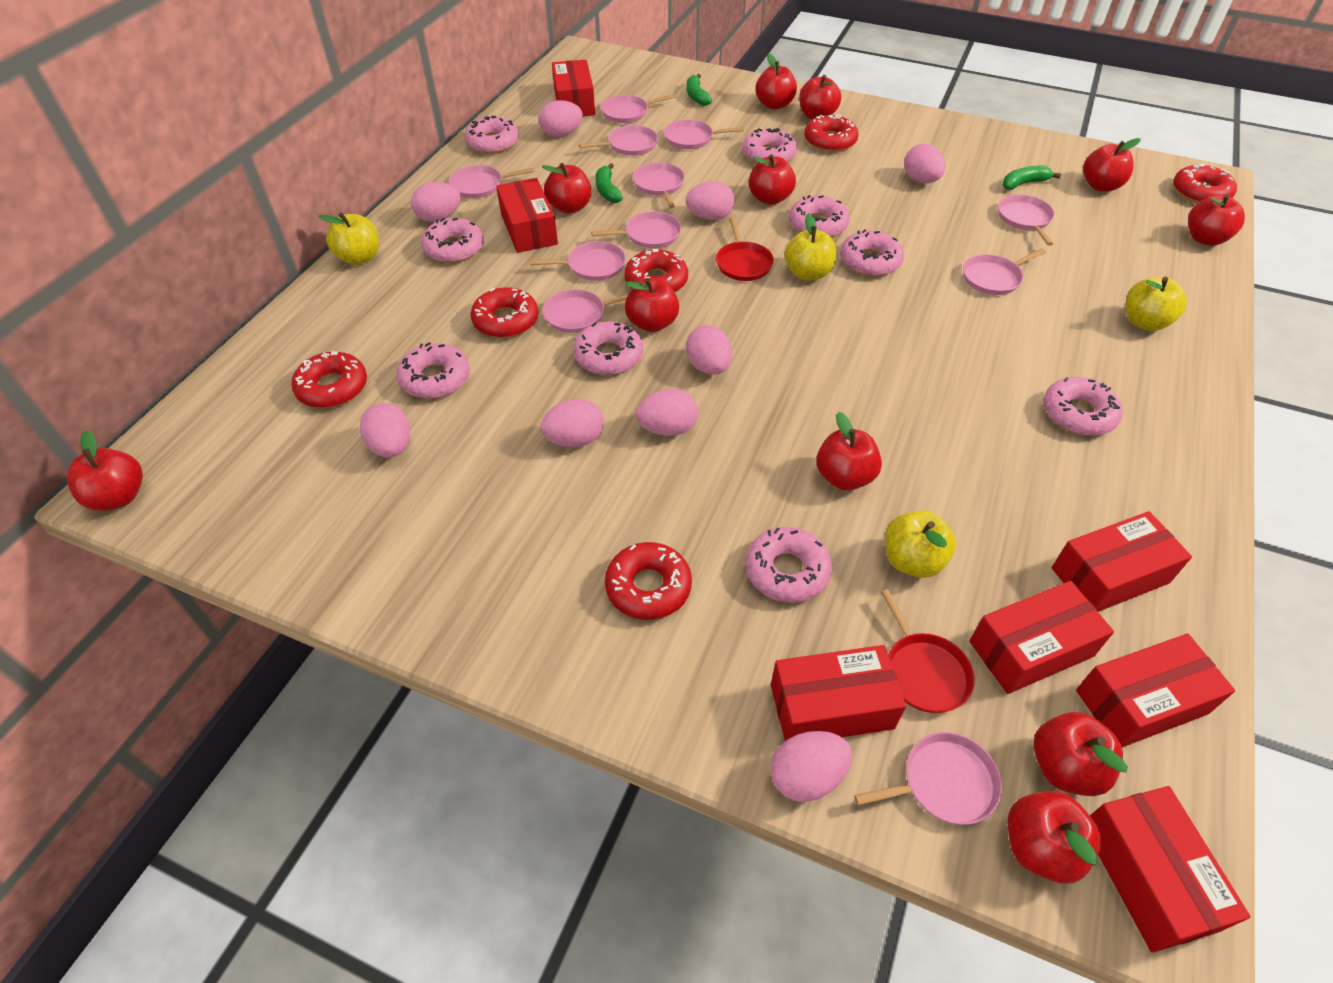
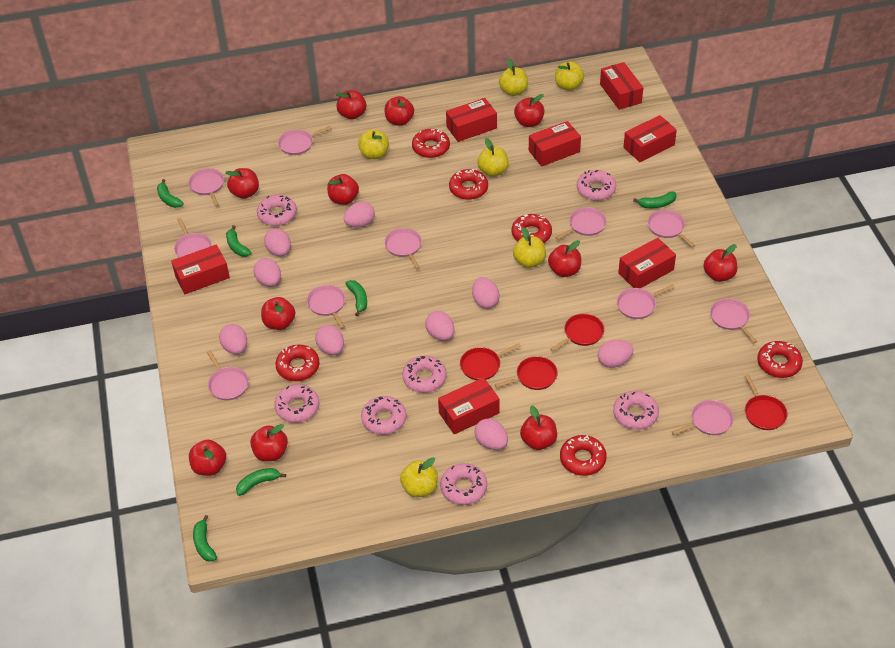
green banana: [596,163,623,203] [686,74,712,106] [1002,165,1061,190] = 3 -> [157,179,184,208] [193,515,217,562] [226,225,252,257] [236,468,286,496] [345,280,367,316] [633,191,676,208] = 6
pink donut: [396,342,470,399] [421,218,484,263] [464,116,519,154] [573,322,643,375] [742,128,797,164] [745,527,832,603] [789,195,850,237] [840,229,904,277] [1044,377,1122,436] = 9 -> [257,195,297,226] [274,384,319,423] [361,396,406,435] [402,356,447,393] [440,463,487,505] [577,170,616,201] [613,391,659,430] = 7
red pan: [716,217,774,281] [881,589,975,713] = 2 -> [460,343,521,380] [495,356,558,390] [550,314,604,352] [744,374,787,430] = 4
yellow apple: [318,212,379,265] [785,213,836,281] [885,511,956,578] [1126,277,1187,331] = 4 -> [358,129,389,159] [400,457,438,497] [477,138,509,177] [499,59,528,96] [513,227,546,268] [555,62,584,91] = 6

